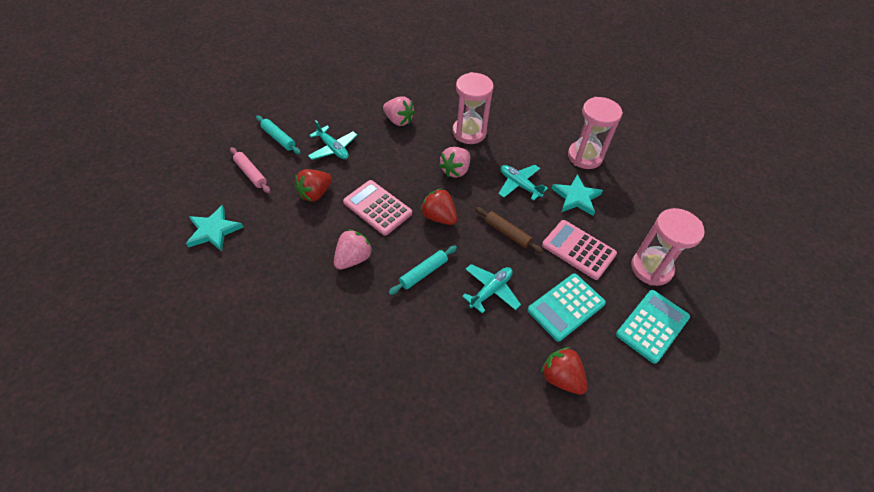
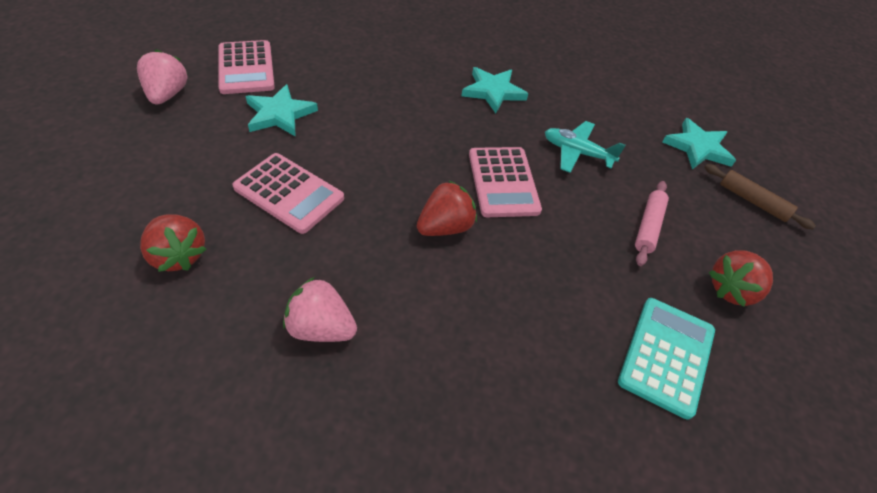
pink calculator: [343,180,412,236] [542,220,617,280] = 2 -> [218,40,275,94] [232,153,344,234] [469,147,542,217] = 3
pink hourglass: [452,72,494,144] [568,97,623,169] [631,208,705,286] = 3 -> none = 0
pink strawberry: [334,229,373,270] [383,96,415,126] [439,147,470,178] = 3 -> [137,49,188,104] [283,277,357,342] = 2
turquoise calculator: [527,273,606,342] [616,290,690,364] = 2 -> [618,298,715,420] = 1
turquoise plane: [308,120,357,160] [462,264,521,314] [498,165,548,201] = 3 -> [545,121,626,173] = 1
turquoise rolling pin: [256,115,301,154] [388,246,457,295] = 2 -> none = 0
turquoise star: [186,205,243,251] [551,174,603,216] = 2 -> [246,84,318,137] [461,67,528,113] [663,118,736,170] = 3

